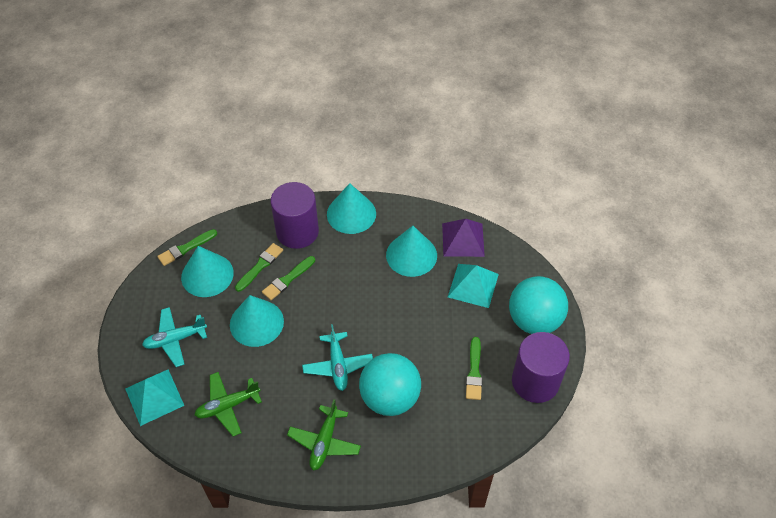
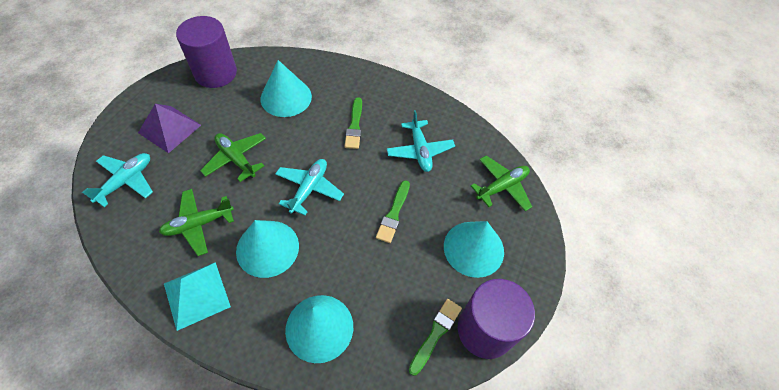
green brush: [157,229,217,266] [235,243,283,292] [262,256,315,300] [466,337,482,400] = 4 -> [344,97,362,149] [376,180,410,243] [409,299,462,376] = 3
green plane: [195,372,262,436] [287,399,361,470] = 2 -> [159,189,234,256] [200,133,266,182] [471,156,532,211] = 3
turquoise ball: [359,353,421,416] [509,276,568,334] = 2 -> none = 0
turquoise plane: [142,307,207,367] [302,324,373,391] = 2 -> [82,153,153,207] [275,159,344,215] [387,110,455,172] = 3
turquoise pyramid: [126,369,184,426] [448,264,499,308] = 2 -> [164,262,231,331] = 1

